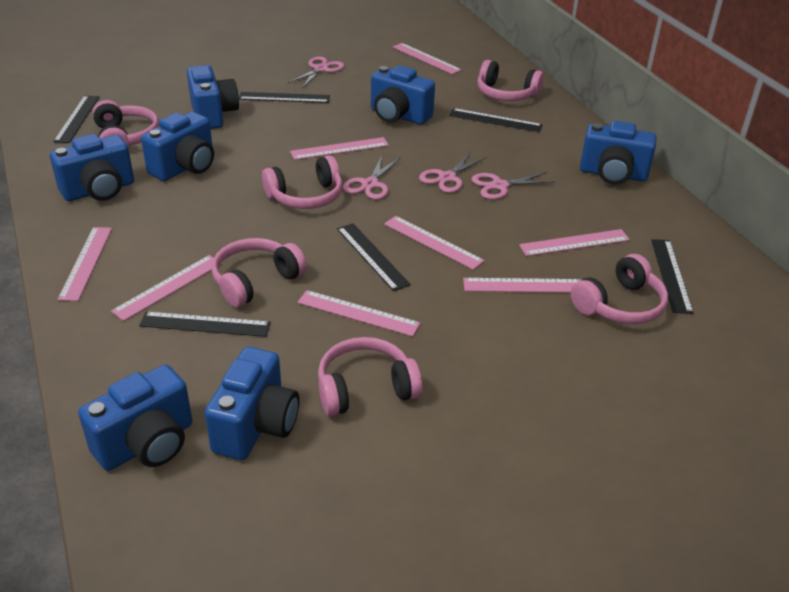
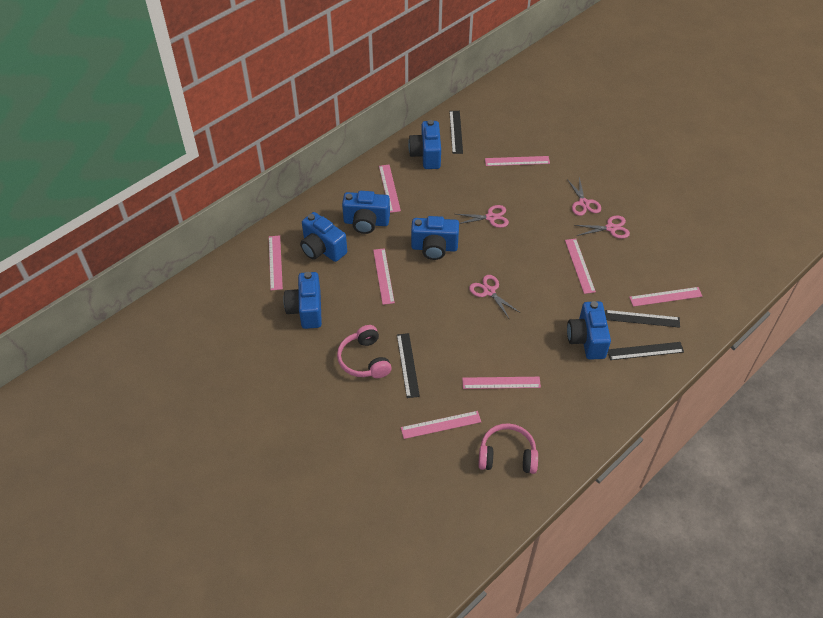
black ruler: [53,96,99,143] [139,312,271,337] [239,92,330,103] [337,223,411,291] [449,108,543,132] [651,239,693,314] = 6 -> [397,333,420,398] [449,111,463,154] [605,310,680,328] [608,342,684,360] = 4
blue camera: [50,134,134,201] [78,365,192,471] [141,112,214,181] [187,65,239,129] [205,347,299,460] [371,65,435,125] [580,121,656,185] = 7 -> [283,272,322,329] [300,212,347,262] [342,191,390,234] [408,120,441,169] [411,216,459,260] [567,301,611,360] = 6
pink headphones: [92,100,159,147] [212,238,307,308] [262,155,342,209] [318,337,422,416] [477,60,544,101] [571,254,668,324] = 6 -> [337,325,392,378] [478,424,538,474] = 2

